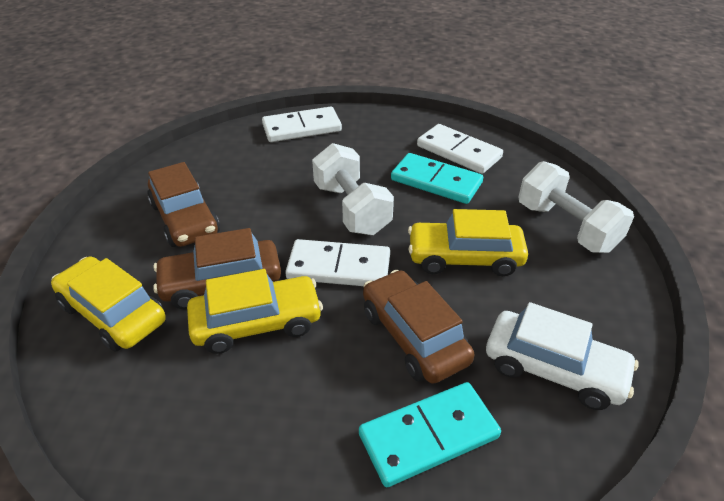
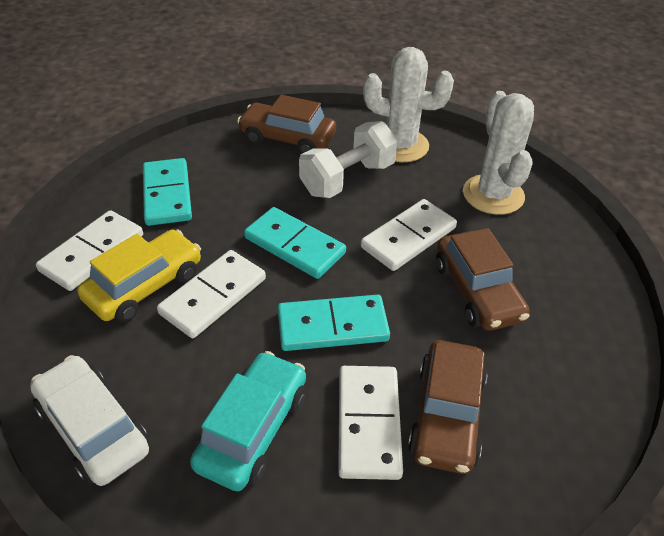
turquoise car: none = 0 -> [190,351,306,491] = 1
turquoise domino: [359,382,501,487] [391,153,483,204] = 2 -> [143,158,192,226] [244,207,346,279] [278,295,390,351] = 3
white cactus: none = 0 -> [363,47,454,162] [463,91,534,215] = 2
white domino: [262,107,342,142] [285,239,390,286] [417,124,503,174] = 3 -> [36,210,143,291] [157,250,266,338] [338,366,403,480] [361,199,457,271] = 4
white dumbbell: [312,143,394,235] [519,161,634,253] = 2 -> [299,121,398,198] = 1
yellow car: [51,256,165,352] [187,269,323,354] [408,209,528,276] = 3 -> [77,230,201,323] = 1

